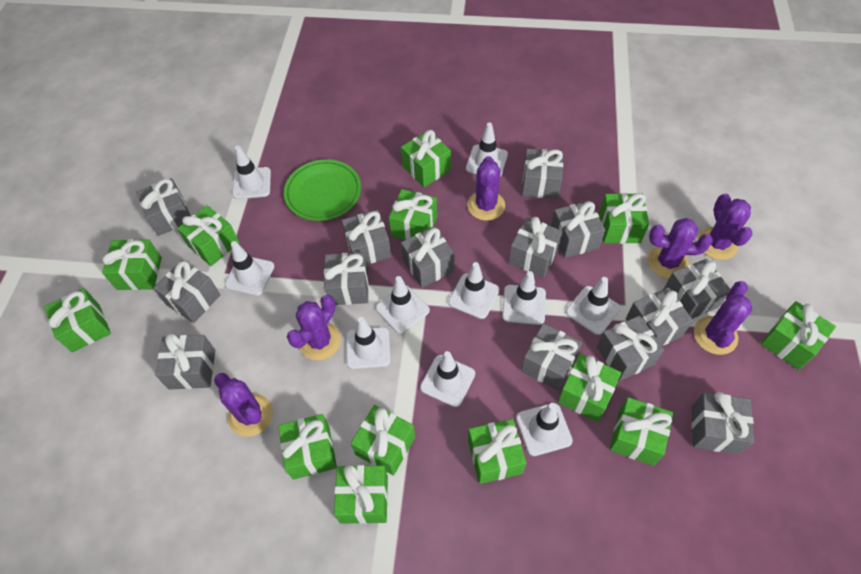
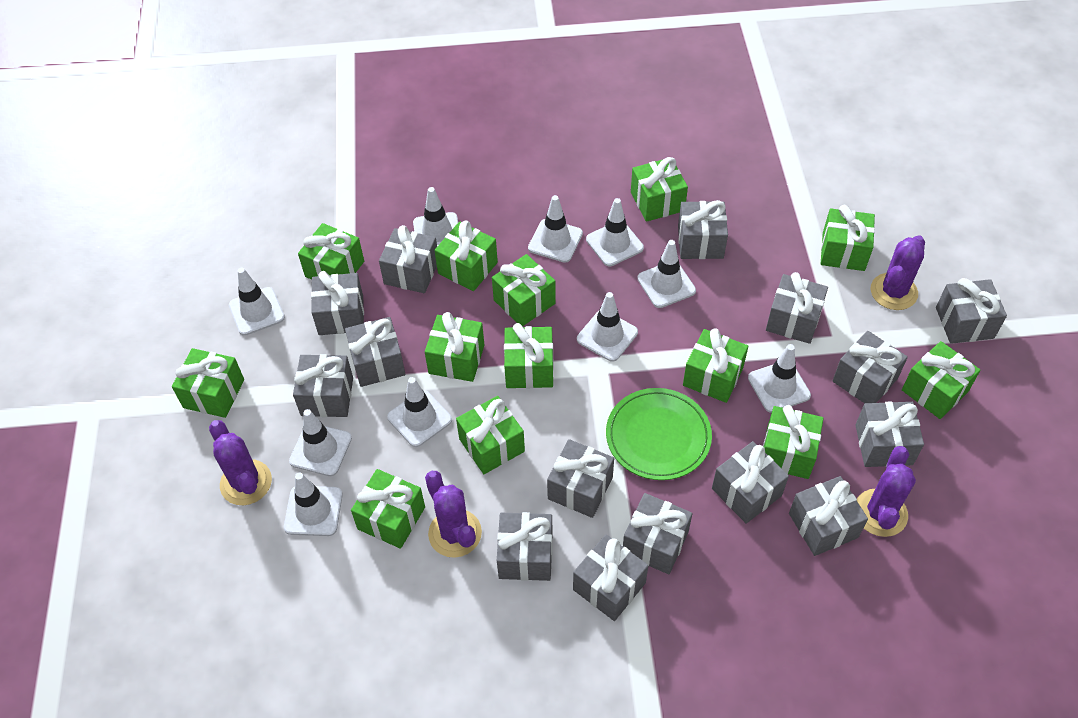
grey gift: [136,178,190,236] [154,260,220,323] [155,334,215,390] [324,252,369,305] [342,210,391,264] [401,226,455,288] [509,217,563,278] [521,323,582,391] [522,149,563,199] [551,201,605,258] [597,315,664,381] [626,287,693,346] [664,259,731,319] [692,392,754,454] = 14 -> [293,354,353,417] [311,271,364,335] [345,317,405,387] [379,225,437,293] [497,512,553,581] [547,439,614,518] [573,534,648,621] [623,493,692,574] [678,200,728,259] [712,441,789,524] [766,272,828,344] [789,476,868,556] [833,331,908,403] [855,402,924,467] [936,278,1007,344] = 15
purple cactus: [214,373,273,437] [287,295,341,360] [467,156,505,221] [648,218,713,279] [694,281,752,355] [698,194,752,260] = 6 -> [209,420,272,505] [425,471,482,558] [857,446,916,537] [871,235,925,310] = 4

